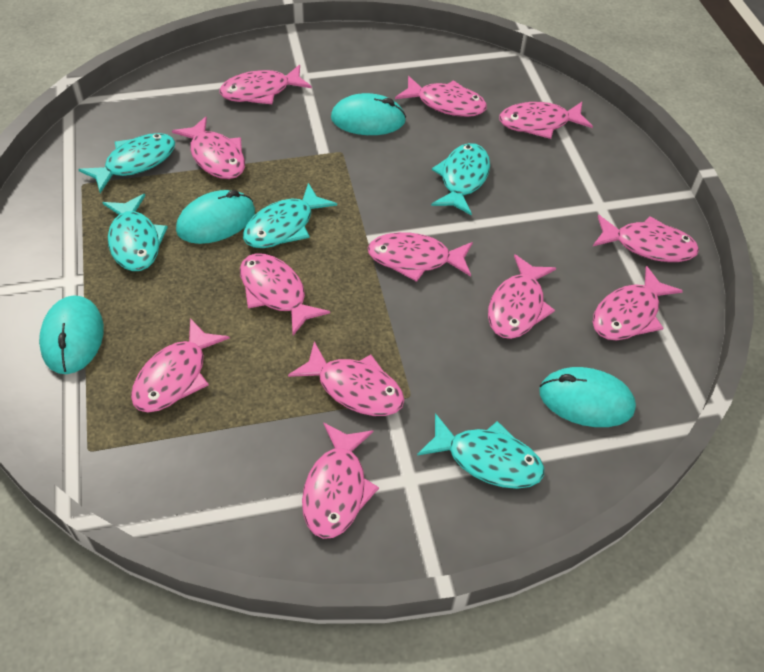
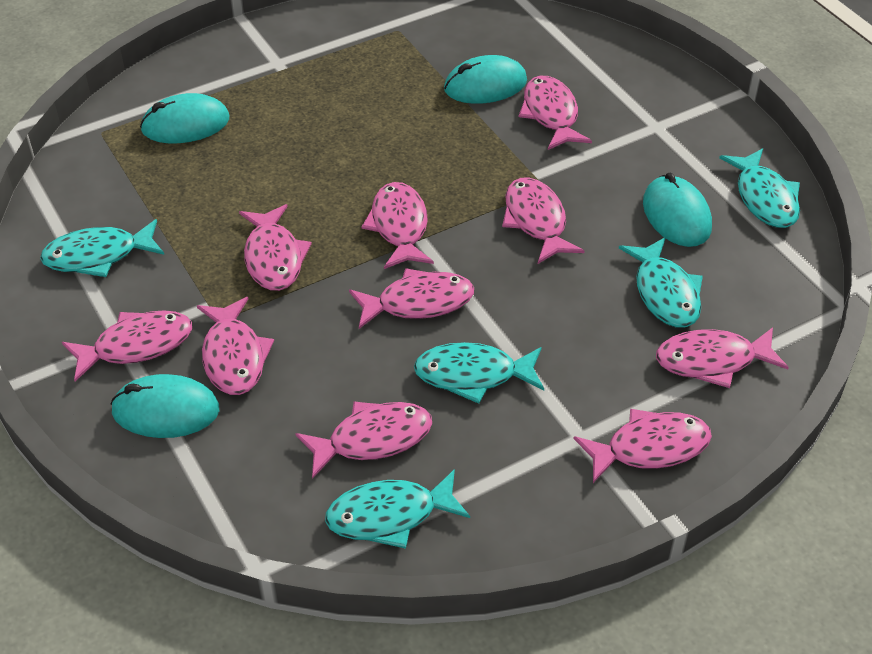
pink fish: [131,318,230,412] [172,117,245,179] [220,64,312,104] [240,253,330,335] [288,341,404,416] [302,422,379,539] [368,232,473,282] [395,76,487,117] [488,254,556,339] [499,102,593,139] [593,215,699,262] [593,266,683,340] = 12 -> [62,310,192,382] [197,297,274,395] [239,204,312,291] [295,402,432,479] [349,268,474,329] [361,182,434,269] [502,177,584,264] [519,76,592,150] [573,409,712,483] [656,327,789,388] = 10

